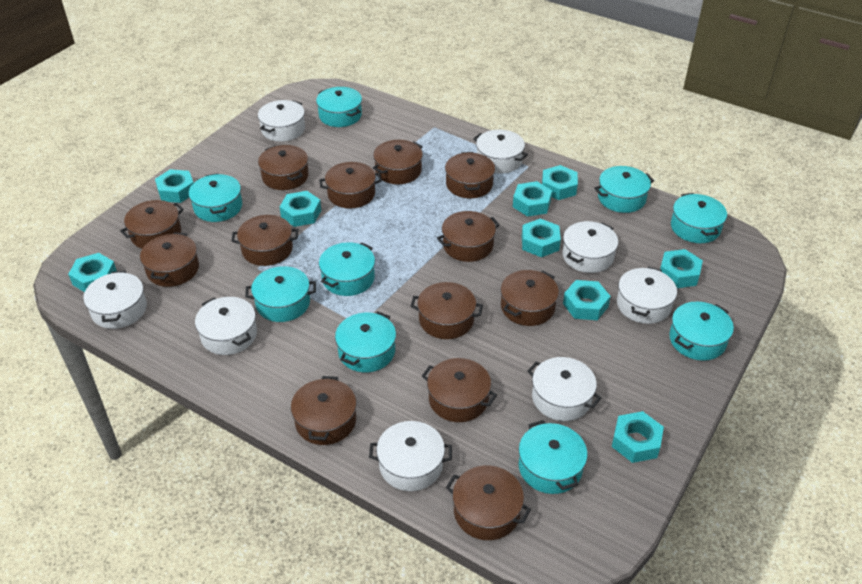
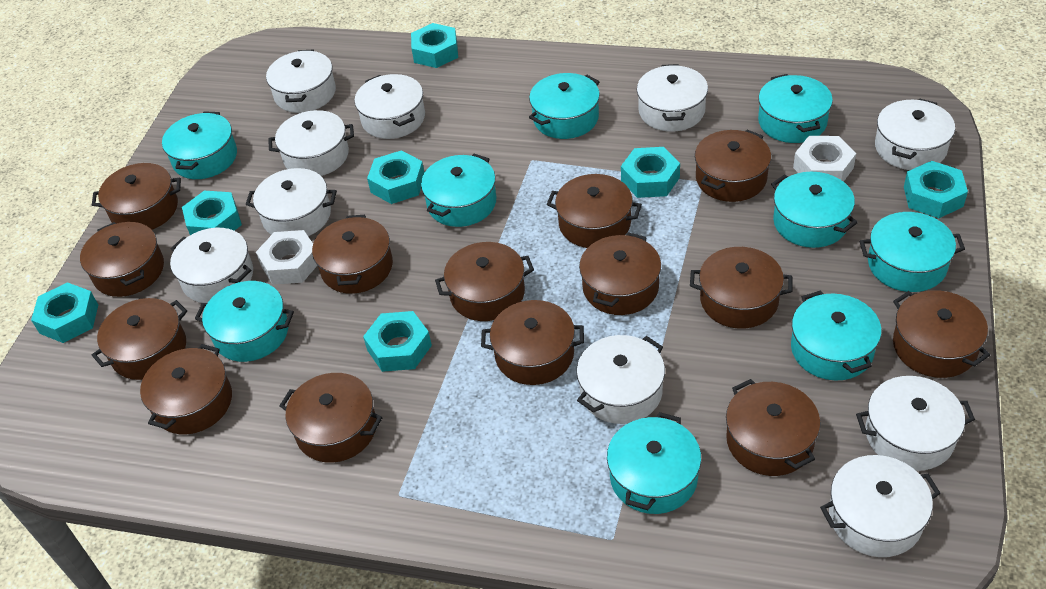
brown pot: [120,200,184,249] [140,232,199,287] [231,215,298,266] [258,145,309,190] [291,376,357,445] [319,162,382,209] [373,140,423,184] [411,282,483,339] [422,358,497,422] [437,211,500,262] [445,152,495,198] [446,466,531,540] [501,270,559,326] = 13 -> [80,222,164,297] [92,163,181,230] [92,298,187,380] [140,344,232,434] [279,373,383,463] [312,215,393,294] [435,242,534,321] [481,300,584,385] [547,174,642,248] [579,232,661,315] [690,247,792,329] [695,130,771,202] [726,379,821,476] [893,290,990,378] = 14
turquoise nut: [68,253,117,292] [155,169,194,203] [280,191,321,227] [513,181,552,217] [522,219,561,257] [542,165,578,200] [563,280,611,320] [612,411,664,463] [660,249,703,288] = 9 -> [31,282,98,343] [182,191,242,235] [363,311,432,372] [367,150,424,204] [411,23,458,68] [621,147,680,198] [904,161,968,218] = 7
white nut: none = 0 -> [256,230,318,285] [793,136,856,182] = 2
white pot: [83,271,147,329] [195,297,257,355] [258,100,305,142] [369,421,452,491] [473,130,528,173] [527,357,602,421] [562,221,618,273] [617,267,677,324] = 8 -> [170,228,253,303] [246,168,337,236] [266,50,336,113] [269,110,354,176] [354,74,425,139] [576,335,665,424] [637,64,708,132] [820,455,941,557] [856,376,975,471] [875,98,955,170] = 10

